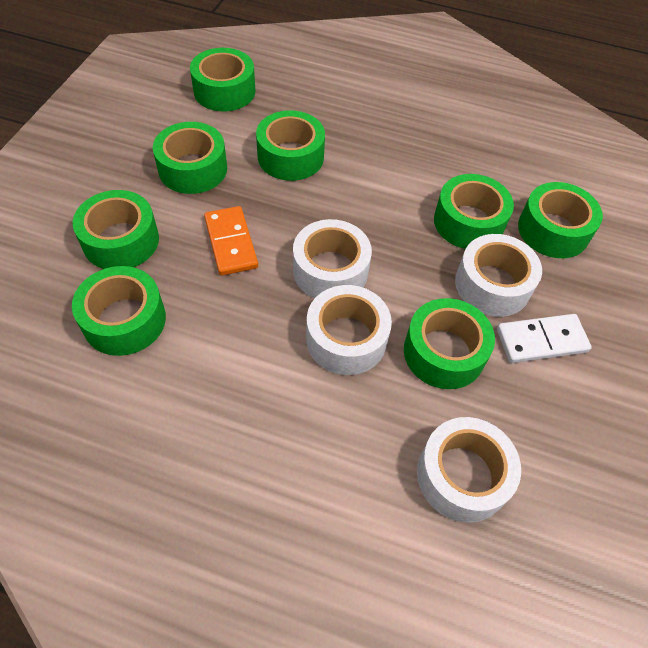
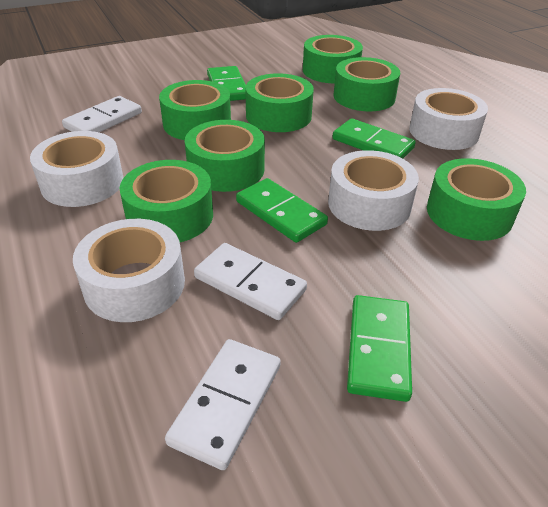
green domino: none = 0 -> [207,66,246,101] [236,178,328,243] [333,118,416,158] [347,295,412,402] = 4
green tape: [72,266,166,356] [73,190,159,269] [153,122,227,194] [190,48,255,112] [256,110,325,181] [404,298,495,389] [434,174,514,249] [518,182,603,258] = 8 -> [119,160,213,242] [159,80,231,140] [185,120,265,192] [245,73,314,132] [303,35,363,83] [334,57,400,111] [427,158,526,241] = 7
orange domino: [204,206,258,276] = 1 -> none = 0
white domino: [497,314,592,363] = 1 -> [62,96,142,132] [165,339,281,470] [194,243,307,320] = 3

